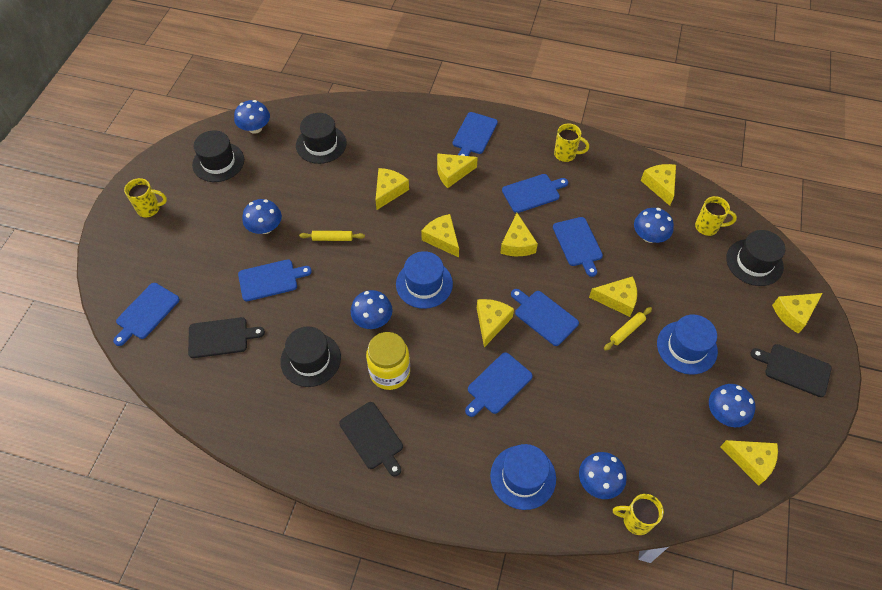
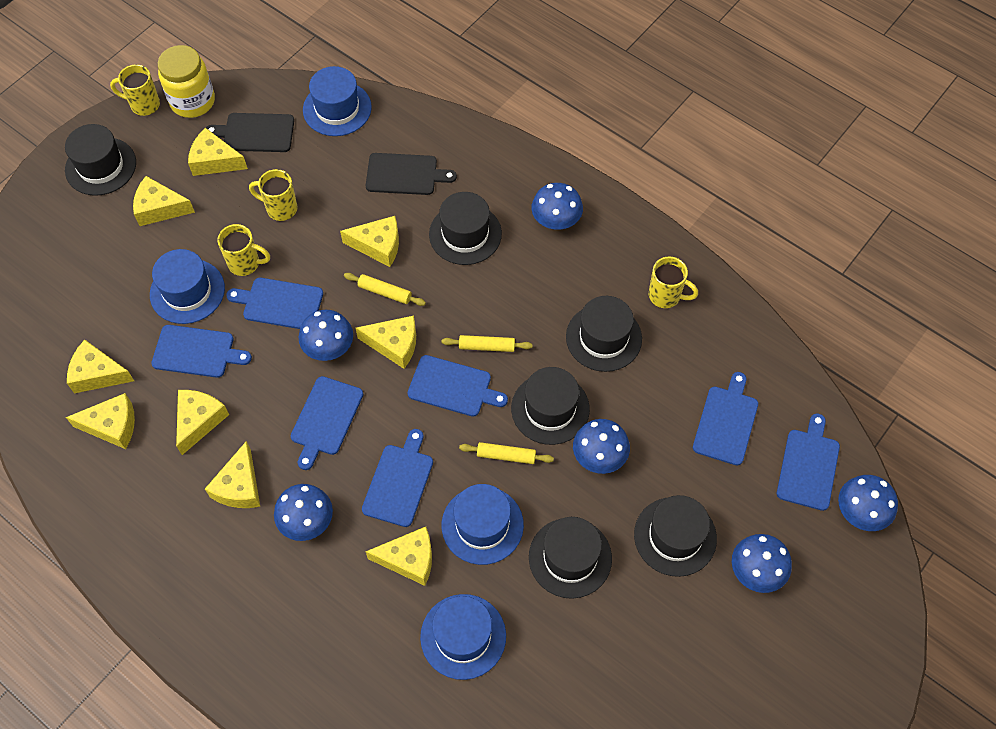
black cutting board: [188,317,265,358] [339,402,403,476] [750,344,832,397] = 3 -> [206,113,294,152] [366,153,457,195] = 2
black hat: [192,130,244,182] [280,326,341,387] [296,113,347,164] [726,230,785,286] = 4 -> [65,124,136,196] [429,192,502,265] [511,367,590,445] [529,517,612,599] [566,296,642,372] [634,495,717,577] = 6
blue hat: [396,251,453,309] [490,444,556,510] [657,315,718,375] = 3 -> [150,249,225,324] [303,66,372,136] [420,594,506,680] [442,484,524,565] = 4
yellow rolling pin: [299,231,365,241] [604,307,652,351] = 2 -> [344,273,426,306] [442,335,532,352] [459,442,554,464] = 3

